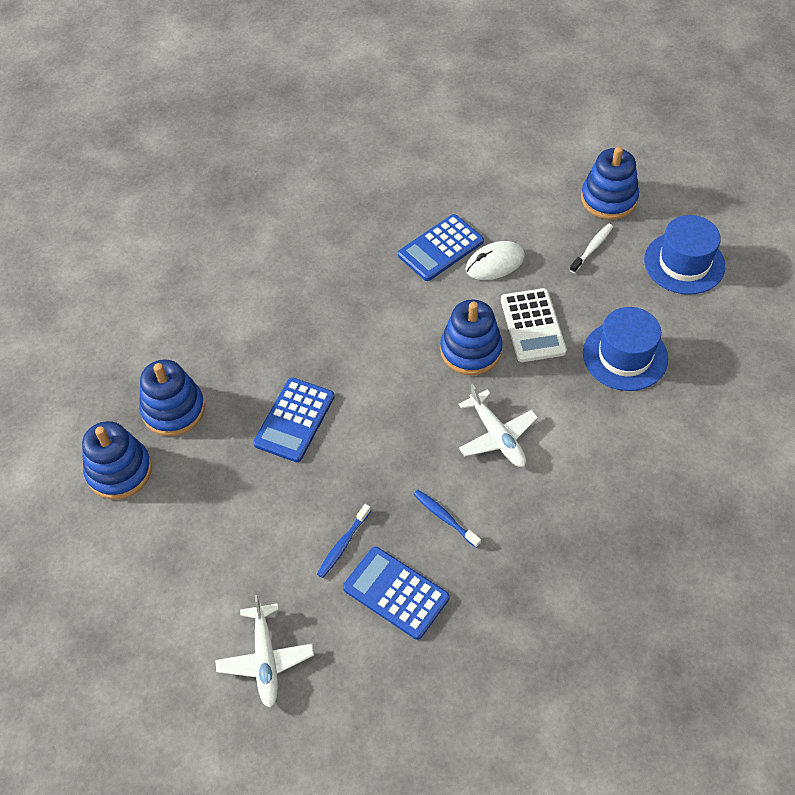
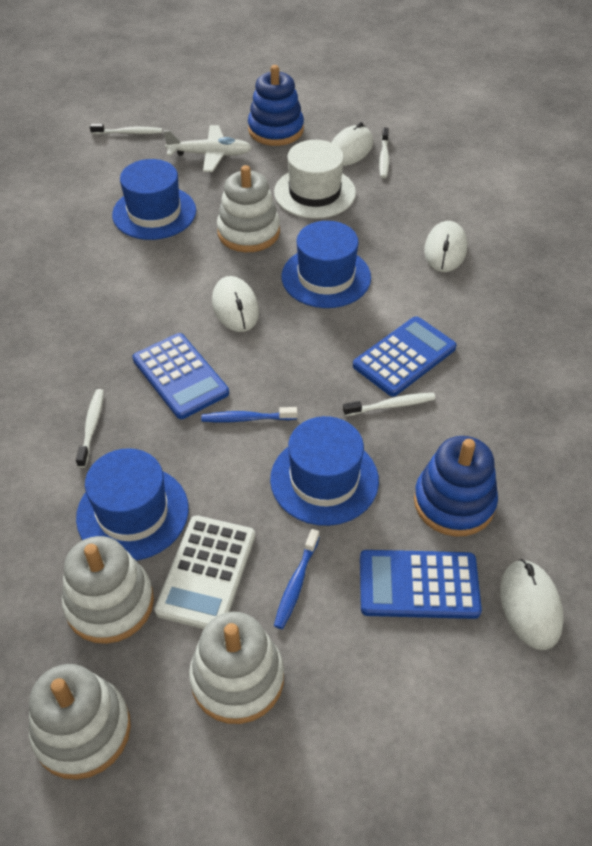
blue hat: [583,307,668,391] [644,215,725,295] = 2 -> [76,448,189,561] [112,159,196,240] [270,416,379,526] [281,221,371,308] = 4
blue stacking toy: [82,421,152,499] [139,359,205,436] [440,299,503,375] [581,147,639,220] = 4 -> [248,65,304,146] [414,436,498,537] = 2
white hat: none = 0 -> [274,140,356,219] = 1
white mouse: [466,241,525,280] = 1 -> [212,276,259,332] [332,122,373,166] [424,221,467,272] [500,559,564,650] = 4
white plane: [215,595,314,708] [458,384,538,467] = 2 -> [163,125,252,172] = 1
white stacking toy: none = 0 -> [29,664,131,780] [62,536,154,644] [189,612,284,724] [217,165,280,252] = 4
white toothbrush: [570,223,613,273] = 1 -> [76,389,104,468] [90,124,162,134] [343,393,436,416] [379,128,389,178] = 4

